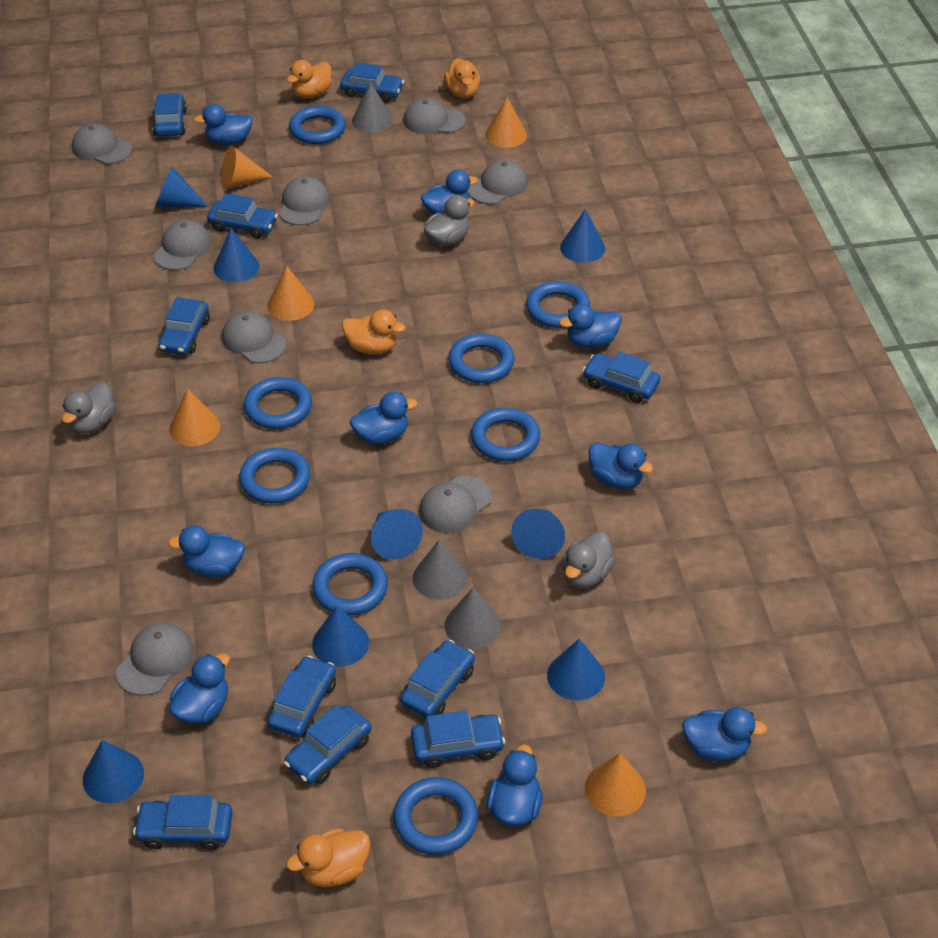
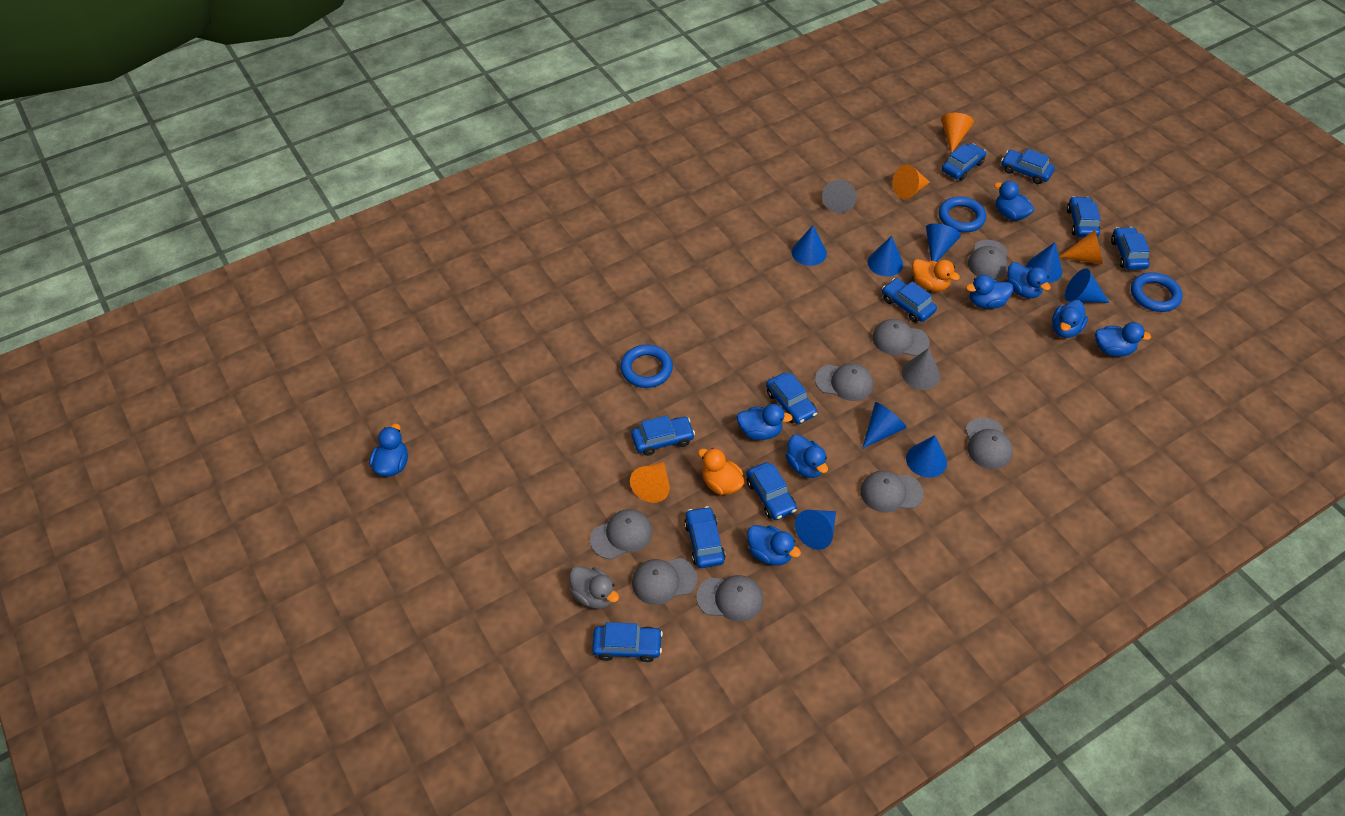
blue ring: [239,447,310,504] [244,377,312,429] [289,106,346,144] [312,553,388,615] [393,777,478,855] [448,333,515,383] [471,408,540,461] [526,281,590,328] = 8 -> [620,345,673,388] [939,197,986,232] [1131,272,1182,312] = 3
grey cone: [352,82,393,133] [413,540,467,600] [445,588,501,649] = 3 -> [822,180,857,213] [902,348,940,390] = 2
grey duck: [62,382,116,434] [424,195,475,246] [563,532,615,588] = 3 -> [569,566,619,609] = 1
orange cone: [169,389,220,446] [221,146,273,189] [268,266,314,321] [485,97,527,148] [585,753,646,816] = 5 -> [630,462,670,503] [893,164,930,199] [941,113,974,153] [1059,230,1103,265] = 4
orange duck: [286,828,370,887] [287,60,332,98] [342,309,406,354] [444,58,480,98] = 4 -> [698,448,744,495] [912,259,960,291] = 2

